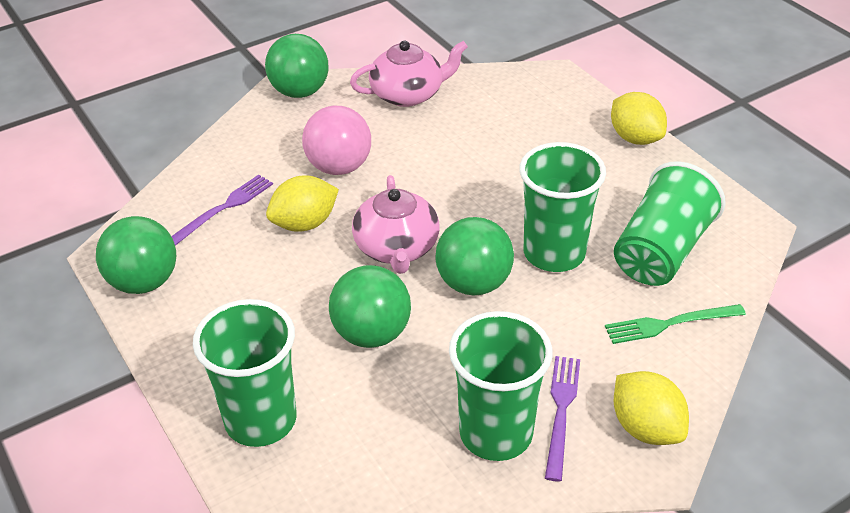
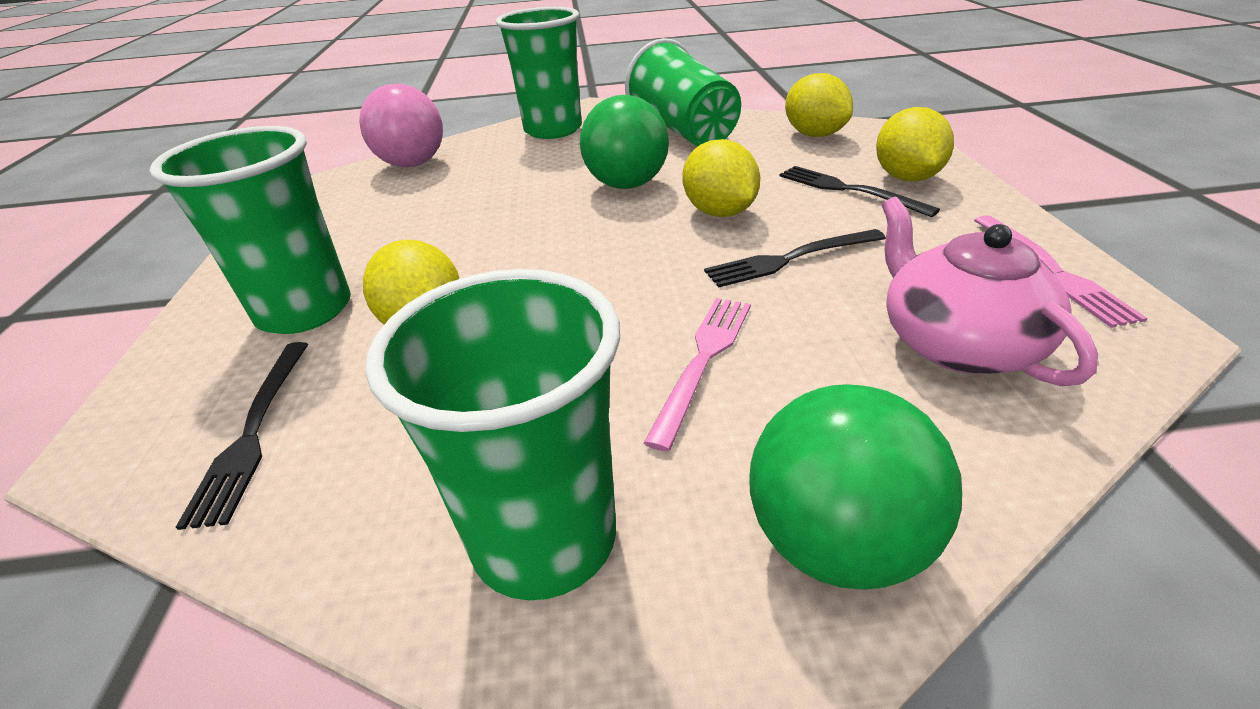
black fork: none = 0 -> [176,342,308,530] [704,229,886,287] [780,166,940,217] = 3
green ball: [96,216,176,294] [265,34,329,98] [329,265,411,348] [435,217,514,296] = 4 -> [580,95,669,189] [749,384,962,590] = 2
green fork: [605,304,746,344] = 1 -> none = 0
pink fork: none = 0 -> [644,298,751,452] [974,215,1148,328] = 2
pink teapot: [350,40,468,107] [352,175,439,274] = 2 -> [882,197,1098,386] = 1
purple fork: [171,175,273,246] [545,356,580,482] = 2 -> none = 0
yellow lemon: [266,175,339,232] [611,92,667,145] [614,371,689,445] = 3 -> [363,239,459,324] [682,139,760,217] [785,73,853,137] [876,107,954,182] = 4

